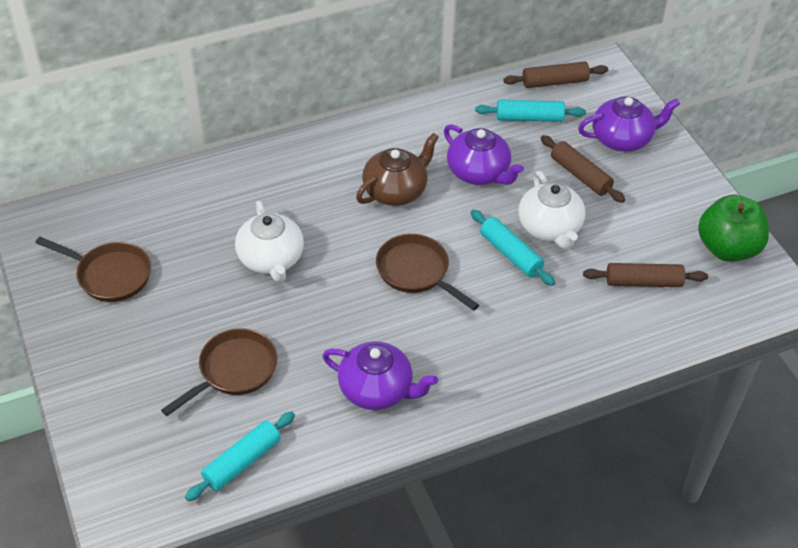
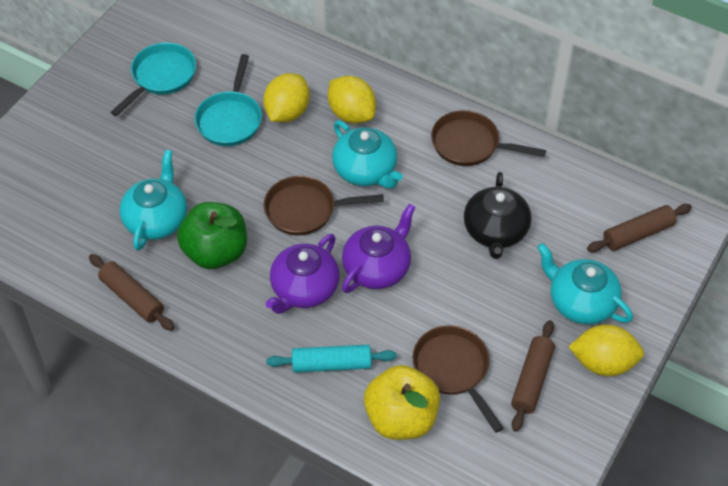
black teapot: none = 0 -> [464,172,531,259] = 1
brown teapot: [356,133,439,206] = 1 -> none = 0
purple teapot: [322,341,438,410] [444,124,524,185] [578,96,680,152] = 3 -> [266,234,340,314] [342,204,416,293] = 2
turquoise pan: none = 0 -> [111,43,196,116] [195,54,262,146] = 2
turquoise rolling pin: [185,412,295,501] [471,210,555,286] [475,100,586,122] = 3 -> [266,345,397,372] = 1
turquoise teapot: none = 0 -> [120,150,187,251] [332,120,403,189] [537,243,633,325] = 3
white teapot: [235,201,304,282] [518,171,585,249] = 2 -> none = 0
yellow apple: none = 0 -> [364,365,440,440] = 1
yellow lemon: none = 0 -> [263,73,310,122] [328,76,376,123] [569,325,644,376] = 3

